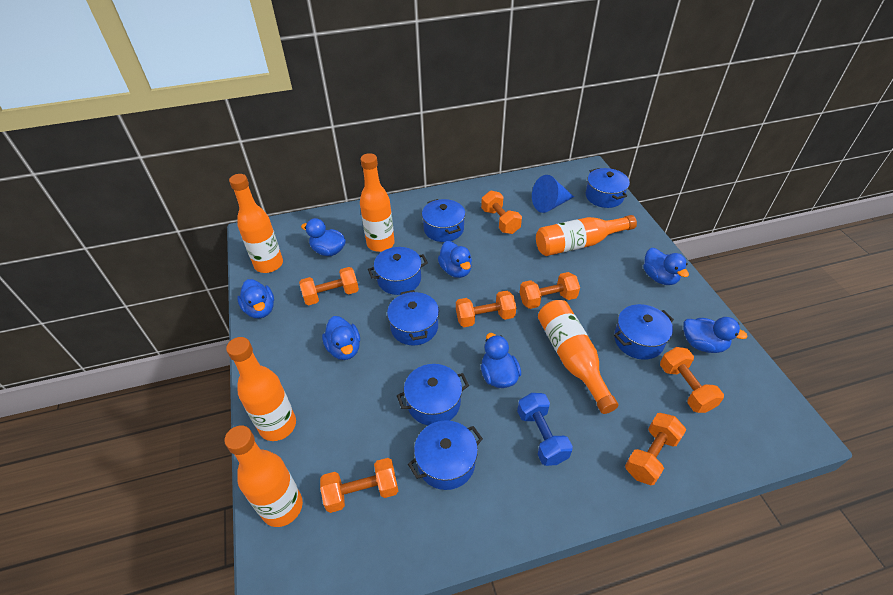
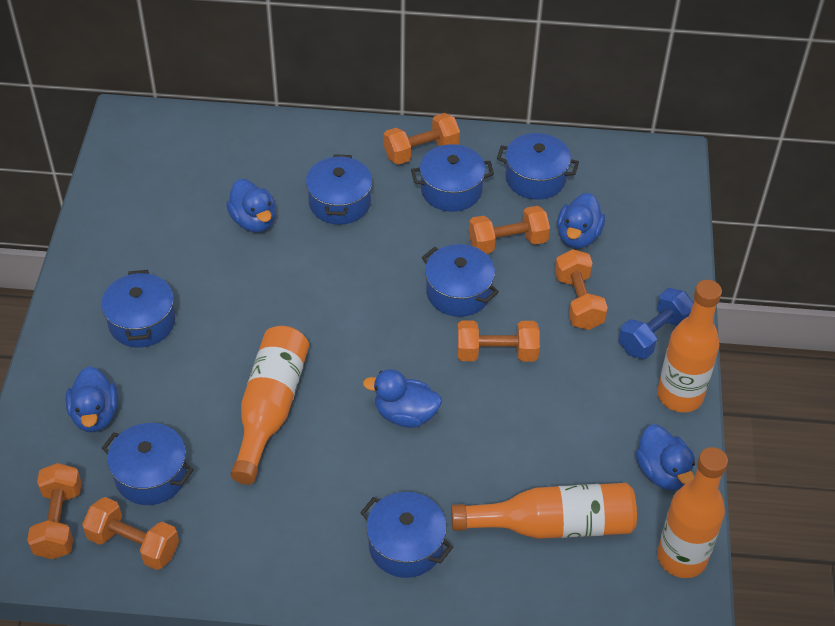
blue cone: [532,175,574,213] = 1 -> none = 0
blue duck: [237,279,274,318] [301,218,346,256] [322,316,360,360] [438,241,472,278] [481,333,521,388] [643,248,689,285] [683,317,748,353] = 7 -> [66,367,118,432] [226,179,276,233] [363,369,442,428] [557,193,605,248] [635,424,695,491] = 5
orange bottle: [224,425,303,527] [226,337,296,441] [229,174,283,273] [360,153,395,252] [536,215,637,256] [538,300,618,414] = 6 -> [231,326,309,485] [451,483,637,539] [657,280,722,412] [657,447,728,578] = 4
orange dumbbell: [299,267,359,305] [320,458,398,513] [456,291,517,327] [481,191,522,234] [520,272,580,309] [625,413,686,485] [660,347,724,413] = 7 -> [27,463,82,559] [82,497,179,570] [384,113,460,165] [457,321,540,361] [469,206,550,254] [555,249,608,330] = 6

